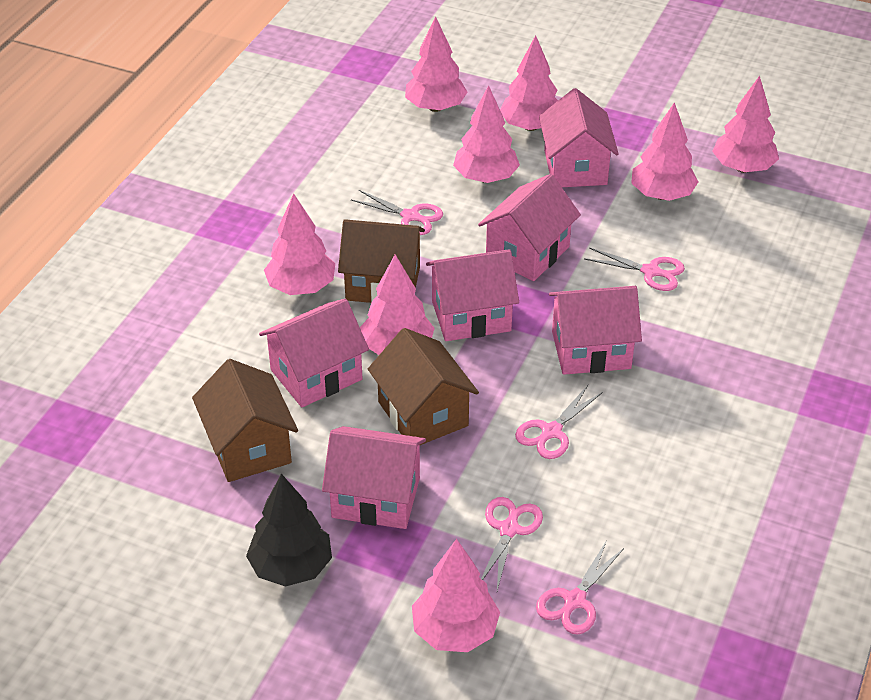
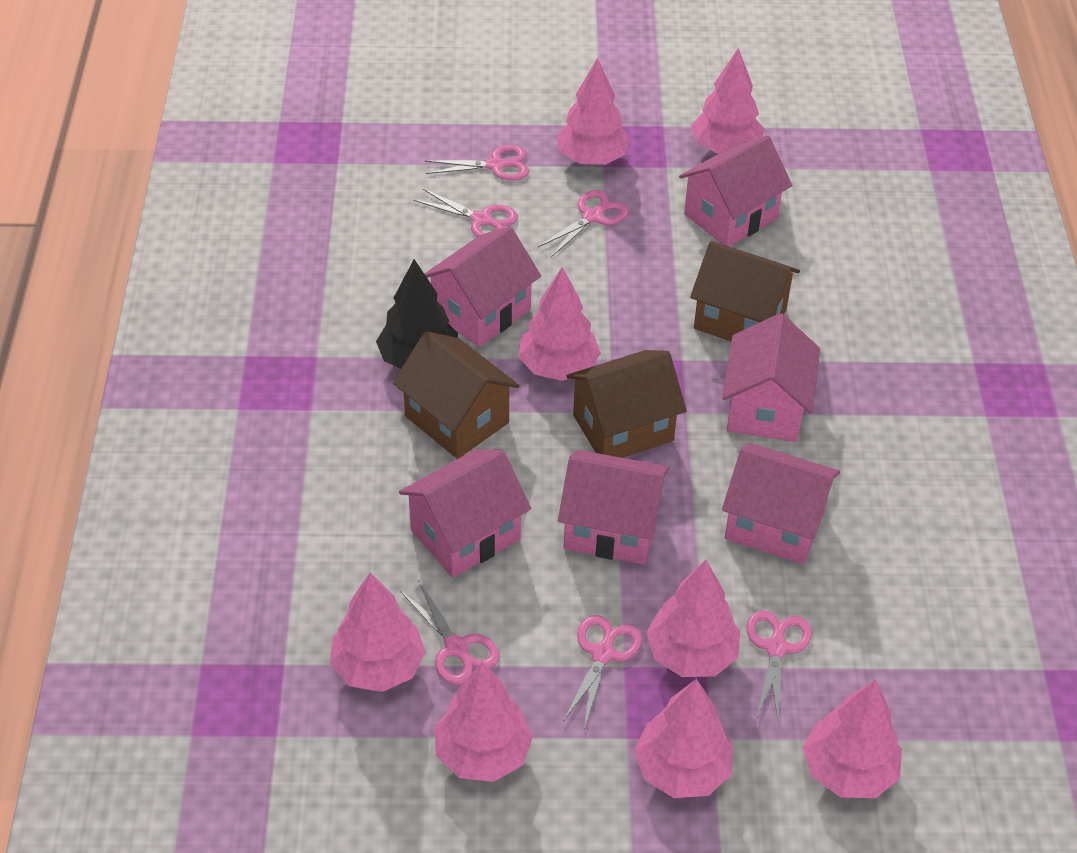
pink scissors: [351,190,443,235] [481,497,543,591] [515,385,603,459] [536,540,624,635] [584,248,685,291] = 5 -> [400,580,500,685] [414,189,518,237] [425,145,529,181] [538,190,628,257] [563,615,642,730] [746,610,812,725] = 6

